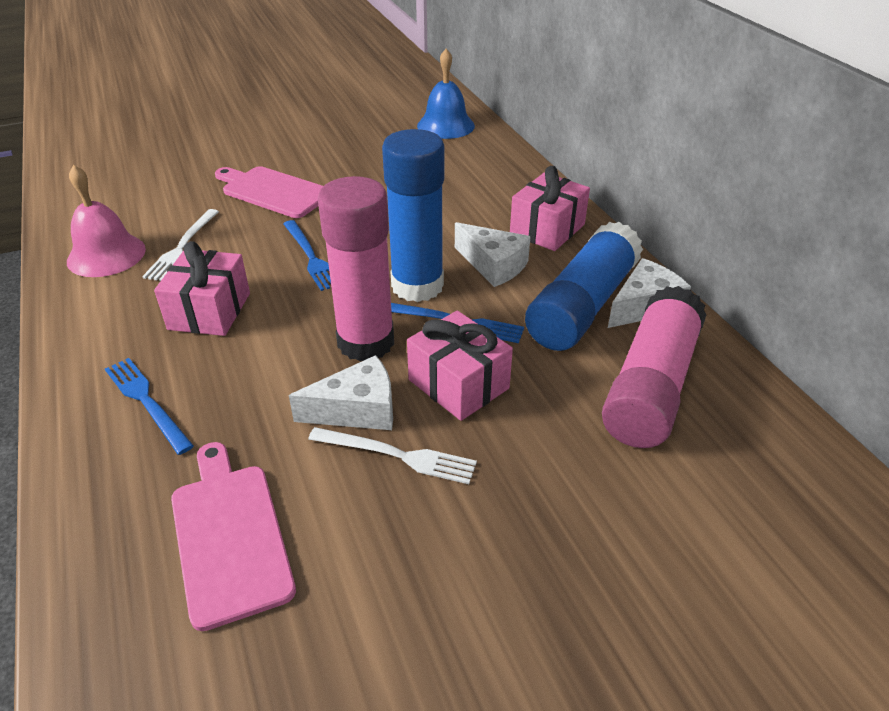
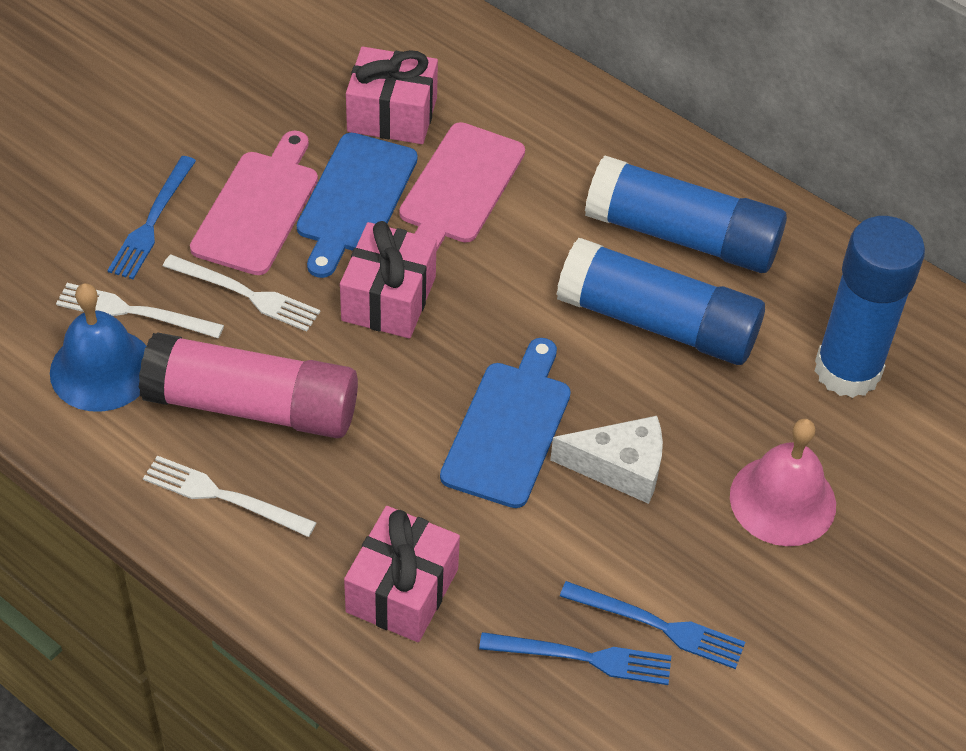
blue cutting board: none = 0 -> [297,133,418,278] [440,338,571,508] = 2
blue glue stick: [382,129,445,302] [525,222,643,351] = 2 -> [556,238,765,365] [585,155,787,273] [815,216,925,398] = 3
pink glue stick: [318,176,394,362] [602,286,707,448] = 2 -> [139,332,358,438] = 1
white cheese: [289,355,393,430] [455,222,531,287] [608,258,691,328] = 3 -> [550,416,663,504] = 1
white fork: [142,209,219,281] [308,427,477,484] = 2 -> [56,283,224,338] [143,456,317,537] [163,255,320,331] = 3

